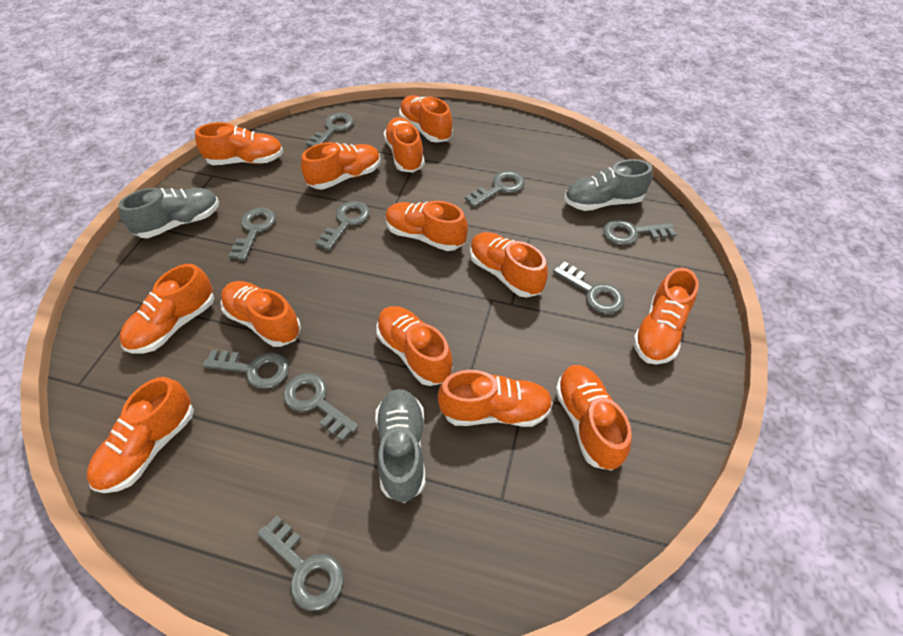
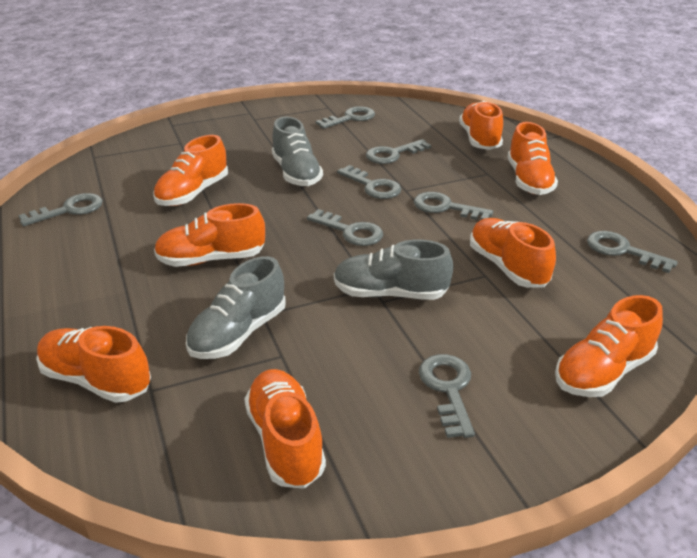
grey key: [203,349,289,389] [229,208,276,260] [257,515,344,611] [283,373,359,441] [306,113,354,147] [316,201,370,251] [465,171,525,207] [553,261,624,314] [603,220,676,245] = 9 -> [18,193,103,226] [307,209,383,246] [316,106,375,129] [337,165,401,199] [366,139,431,164] [414,192,493,220] [419,354,475,438] [587,231,678,273] = 8
orange shoe: [87,377,194,493] [119,264,214,354] [195,122,283,165] [220,281,301,347] [301,142,381,189] [376,306,453,386] [384,117,425,172] [385,201,468,251] [399,95,453,143] [437,370,553,427] [470,232,548,298] [555,365,632,471] [633,268,699,364] = 13 -> [36,326,151,403] [154,135,228,206] [154,203,265,267] [244,369,326,489] [459,101,503,150] [470,218,556,288] [508,122,558,195] [555,295,663,397] = 8

